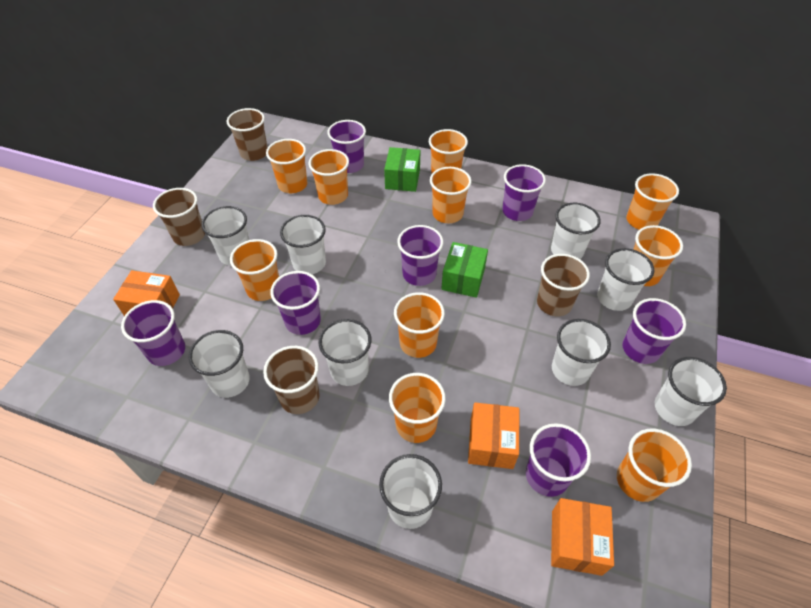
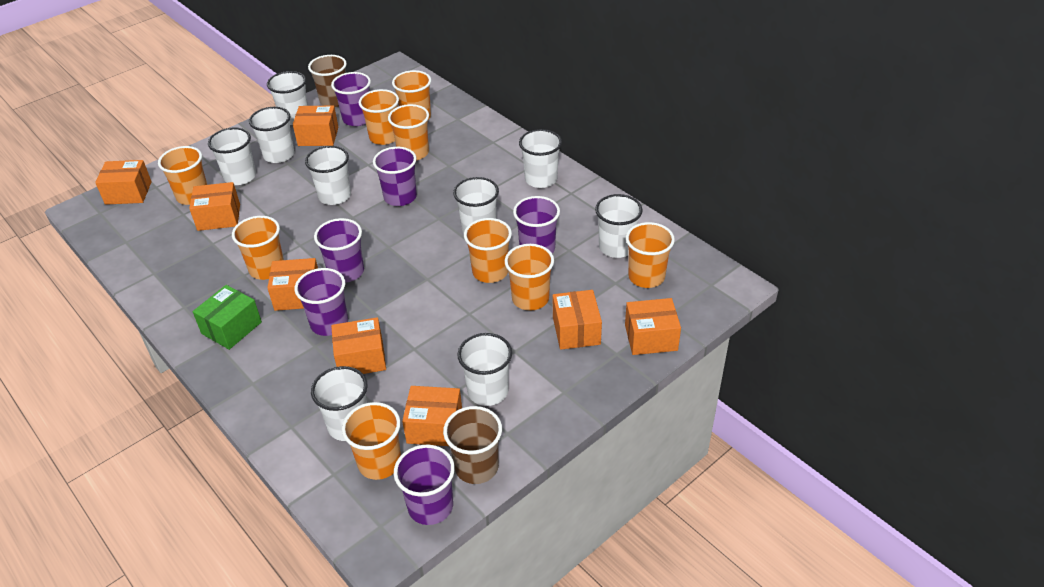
brown cup: [153,188,205,246] [227,108,268,161] [263,346,320,414] [537,254,590,316] = 4 -> [308,55,347,107] [443,406,502,484] = 2
green box: [384,147,420,192] [441,242,488,298] = 2 -> [193,285,262,350] = 1
orange box: [113,270,180,316] [468,402,519,469] [551,498,614,576] = 3 -> [95,160,152,205] [189,182,240,231] [268,258,318,311] [293,105,338,146] [331,317,386,374] [402,386,462,446] [553,290,602,350] [625,298,681,355] = 8
orange cup: [230,239,279,301] [266,139,307,193] [308,149,349,205] [389,373,446,443] [394,292,445,358] [429,129,468,174] [430,167,472,223] [617,428,692,502] [626,173,679,230] [633,225,683,286] = 10 -> [158,146,207,205] [232,216,284,280] [342,402,401,480] [359,89,399,145] [388,104,429,161] [392,70,431,120] [464,218,512,283] [505,244,554,310] [626,222,675,288] = 9
purple cup: [121,300,185,366] [270,271,321,335] [327,120,366,173] [397,225,443,286] [502,164,546,221] [526,423,591,497] [622,298,686,364] = 7 -> [295,268,348,336] [314,218,364,283] [331,72,371,126] [373,147,417,206] [394,445,455,525] [513,196,560,254] = 6

